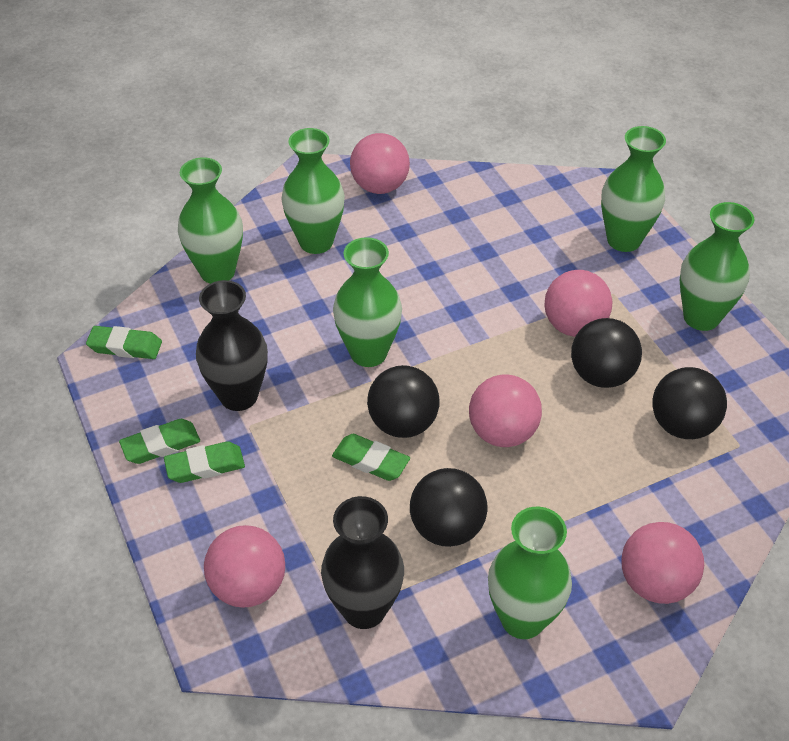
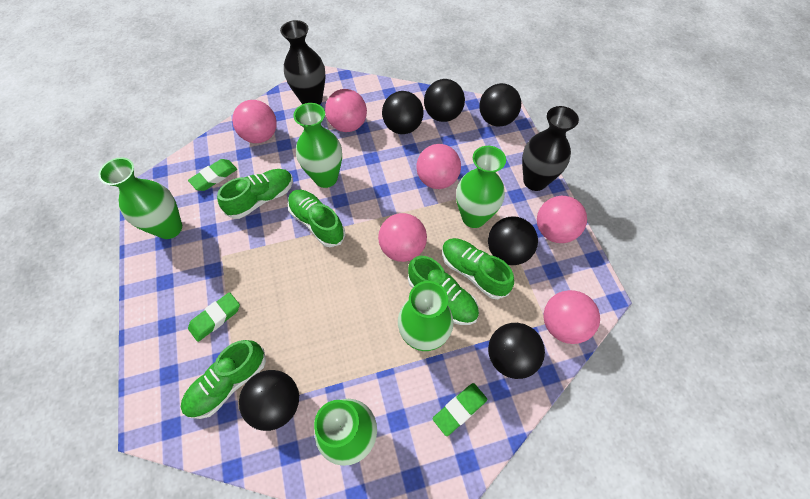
black ball: [367,365,440,438] [410,468,488,547] [571,318,642,388] [652,367,727,439] = 4 -> [239,370,299,431] [382,91,424,134] [424,79,465,122] [479,83,521,127] [488,216,538,265] [488,323,545,379] = 6
green eraser: [86,326,162,359] [119,419,200,464] [164,441,245,483] [332,434,410,481] = 4 -> [188,159,237,191] [188,292,240,342] [433,383,488,436] = 3
green shoe: none = 0 -> [181,340,266,419] [217,169,293,219] [288,190,345,247] [408,256,479,325] [442,238,514,299] = 5
green vase: [178,157,243,284] [281,128,345,254] [333,237,402,367] [488,507,572,639] [601,126,666,252] [680,202,754,331] = 6 -> [98,158,182,239] [293,103,342,188] [314,399,377,466] [398,281,454,351] [456,146,506,228] = 5
pink ball: [204,525,285,608] [350,133,410,194] [469,374,542,447] [544,270,612,337] [621,522,704,604] = 5 -> [232,100,277,143] [325,89,367,132] [378,213,427,262] [416,144,461,189] [537,196,587,243] [544,290,600,344] = 6

